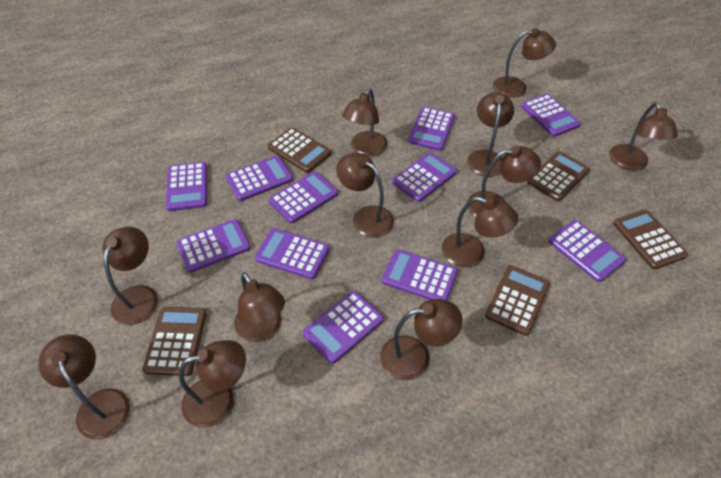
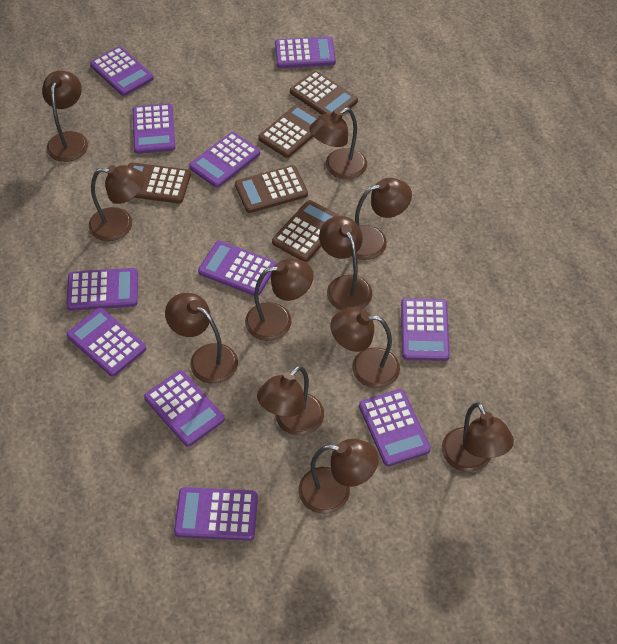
brown lamp: [38,334,130,440] [102,227,158,325] [179,340,246,428] [234,272,285,342] [336,153,394,237] [342,88,388,156] [380,299,463,380] [441,197,519,267] [467,92,514,177] [467,146,541,217] [493,28,556,98] [609,102,678,171] = 12 -> [42,71,88,162] [89,165,145,241] [165,293,238,384] [245,258,313,341] [257,366,324,436] [298,439,379,514] [309,107,367,179] [319,216,372,311] [330,308,400,388] [352,178,412,260] [442,403,514,472] = 11

